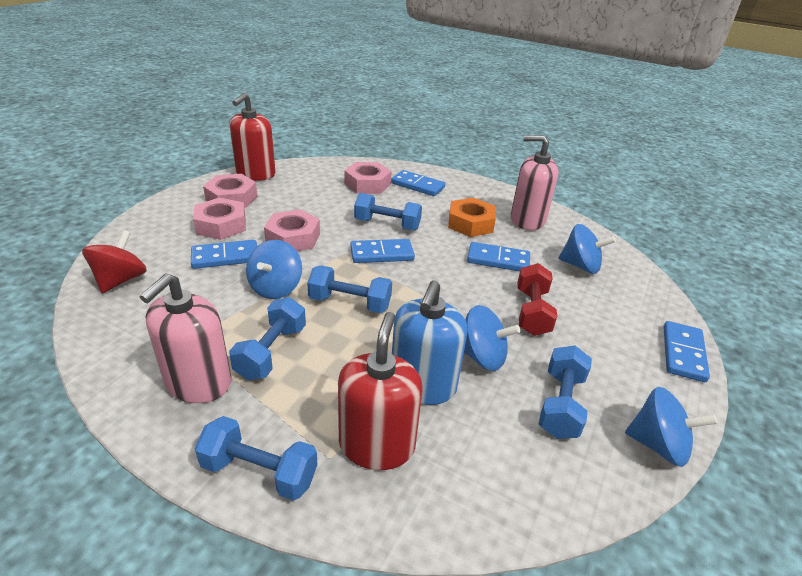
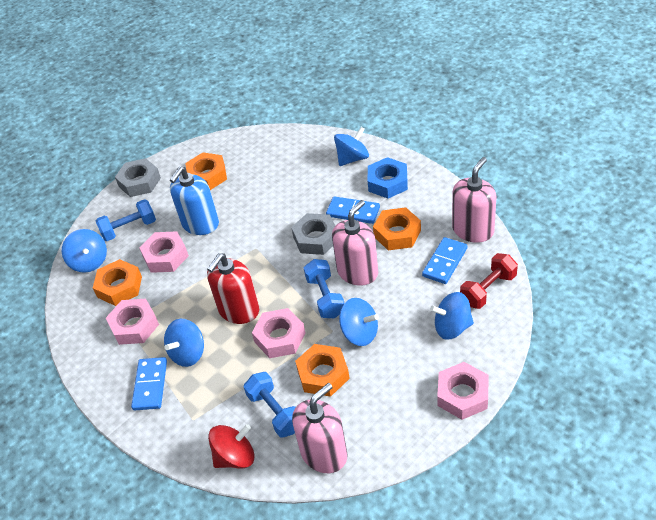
blue domino: [191,240,257,269] [350,239,415,263] [391,170,445,196] [467,242,530,271] [664,321,710,382] = 5 -> [131,357,167,410] [326,196,380,224] [422,237,467,284] = 3
blue dumbbell: [195,416,317,501] [229,297,306,380] [307,265,392,313] [354,193,422,230] [539,346,592,439] = 5 -> [96,199,156,241] [244,372,296,438] [304,259,344,319] = 3
blue nut: none = 0 -> [368,157,408,198] = 1
blue spinning top: [246,240,302,299] [464,305,520,371] [559,224,616,274] [625,387,718,467] = 4 -> [62,229,107,273] [164,319,204,367] [334,127,369,166] [339,298,379,346] [430,292,474,340] = 5
grey nut: none = 0 -> [115,158,161,197] [291,213,335,255] = 2
orange nut: [448,198,496,237] = 1 -> [93,259,142,306] [185,152,227,190] [295,344,350,397] [373,207,421,250] = 4
pink soap dispenser: [140,274,231,403] [511,135,559,230] = 2 -> [292,383,348,473] [332,200,378,286] [452,157,496,243] = 3
red soap dispenser: [229,93,276,181] [338,312,422,470] = 2 -> [207,253,259,324] = 1

